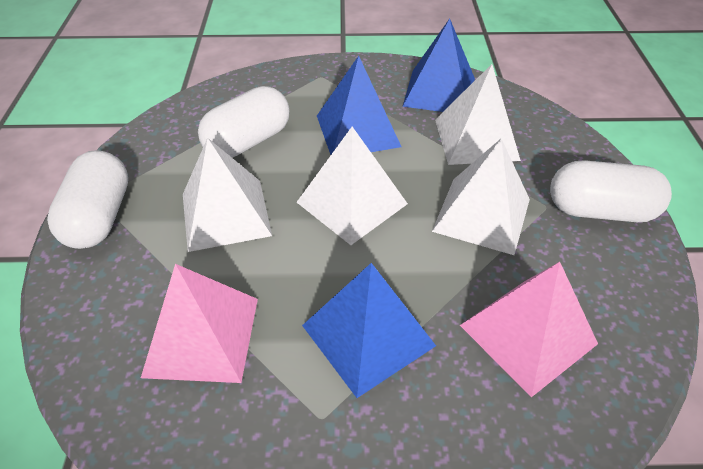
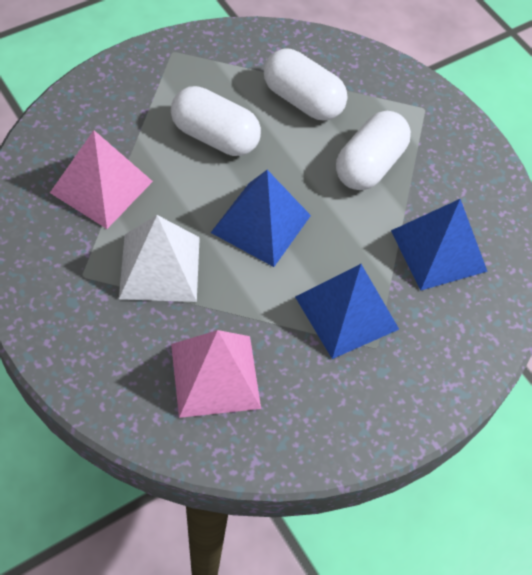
white pyramid: [183,138,272,252] [297,127,408,245] [432,139,530,255] [435,64,521,165] = 4 -> [119,215,200,302] = 1

